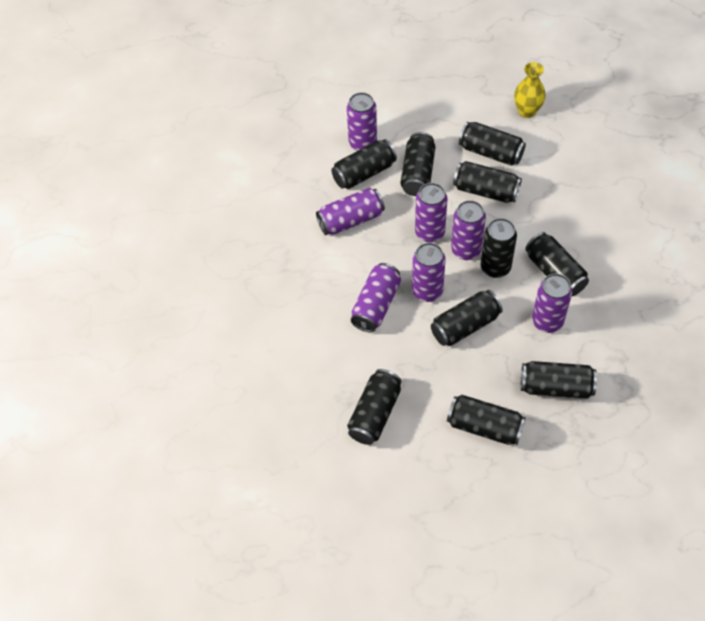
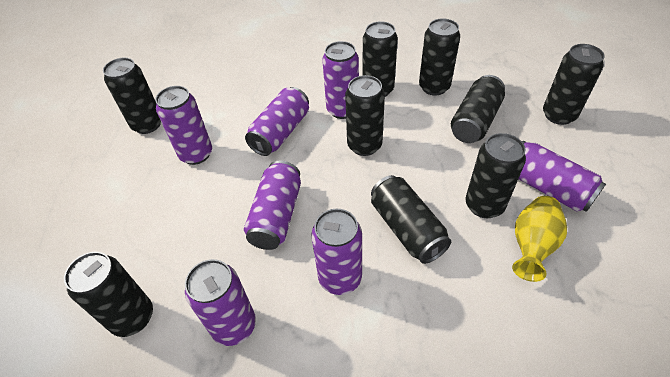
black can: [331,139,397,189] [347,369,402,445] [401,132,435,196] [431,290,503,346] [447,395,526,445] [453,161,522,203] [459,122,526,166] [481,218,517,278] [521,361,597,399] [525,232,589,296] = 10 -> [64,252,153,337] [103,58,161,134] [345,75,385,156] [363,21,398,97] [371,175,451,264] [419,18,460,96] [451,75,505,143] [465,133,526,218] [543,44,605,125] = 9

